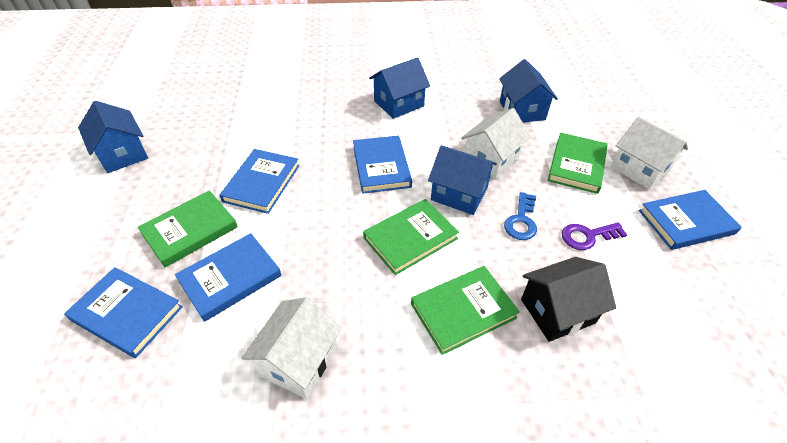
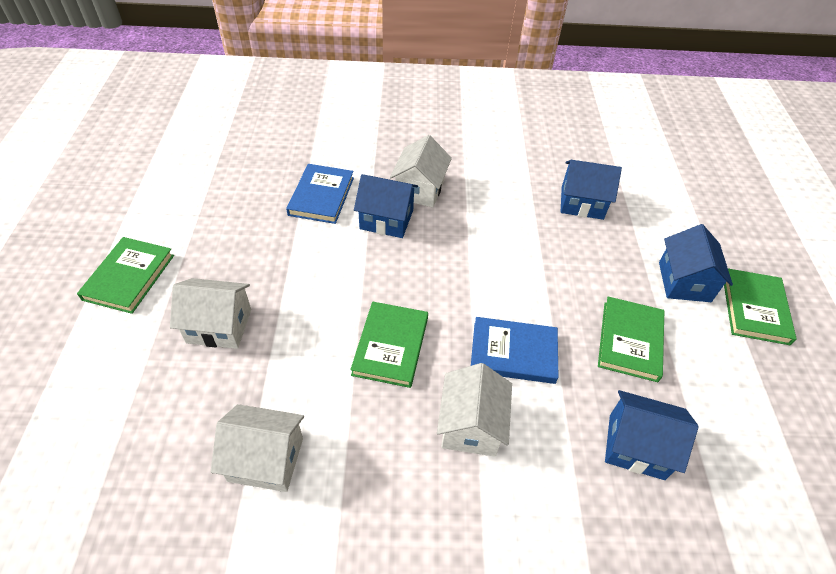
black house: [521,257,616,342] = 1 -> none = 0
blue book: [64,267,183,358] [175,233,282,322] [219,149,299,214] [353,135,412,194] [639,190,742,250] = 5 -> [286,164,354,224] [471,317,559,384] = 2
blue key: [504,192,537,240] = 1 -> none = 0
purple key: [562,222,627,250] = 1 -> none = 0
white house: [242,297,342,399] [461,108,531,179] [611,117,688,189] = 3 -> [170,278,251,349] [211,404,304,492] [390,135,452,207] [437,363,512,457] = 4

